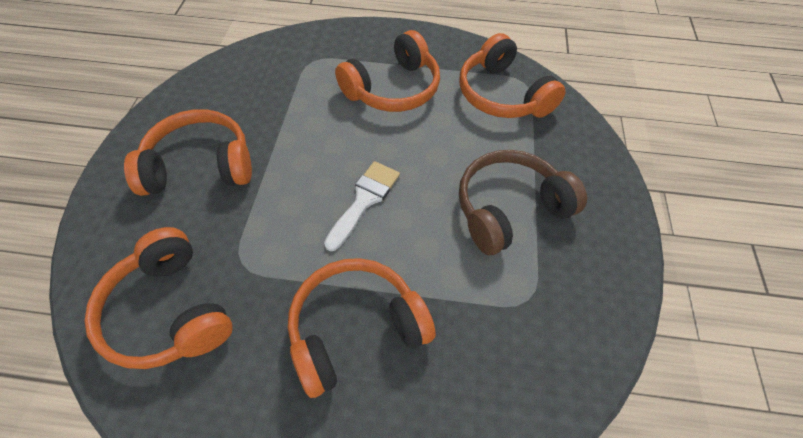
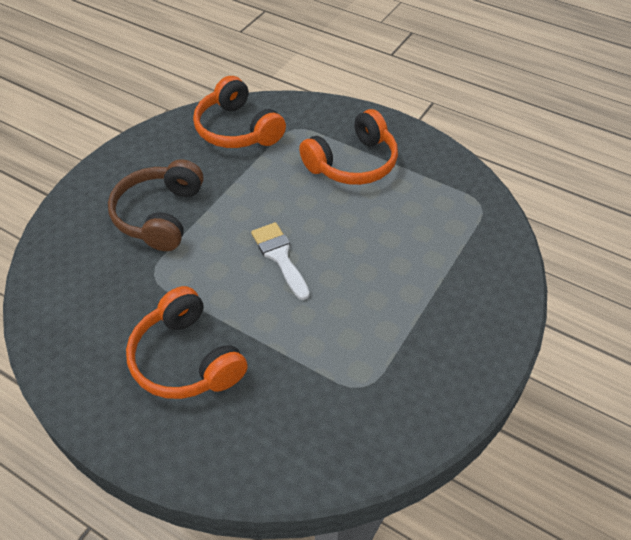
orange headphones: [84,227,233,369] [124,109,252,196] [288,258,436,398] [335,30,440,112] [459,33,566,118] = 5 -> [126,286,248,399] [193,76,286,148] [299,109,398,185] = 3

